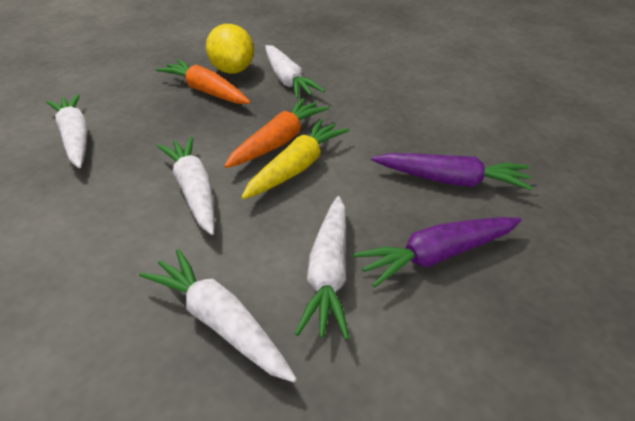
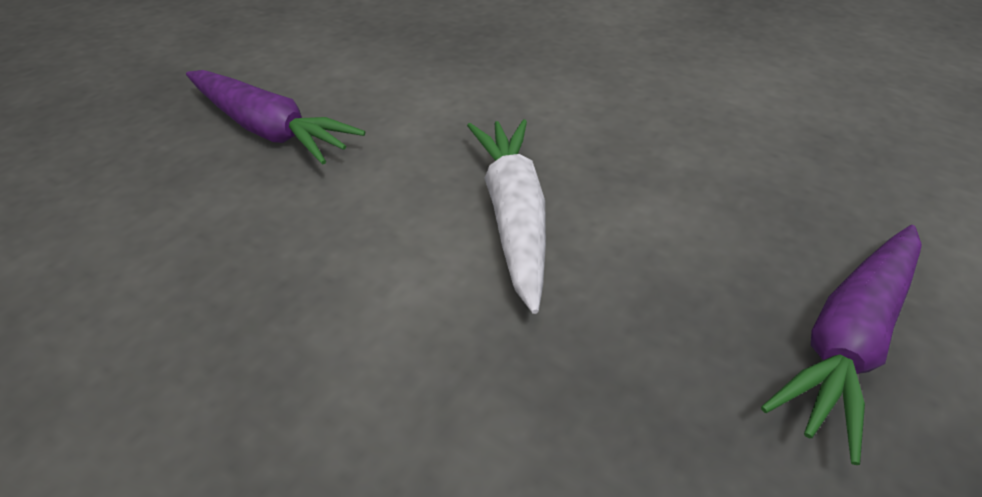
orange carrot: [156,59,250,104] [224,98,329,168] = 2 -> none = 0
white carrot: [46,94,88,168] [139,249,297,382] [157,137,215,235] [265,45,325,99] [295,196,349,340] = 5 -> [467,119,546,314] = 1
yellow carrot: [241,119,349,199] = 1 -> none = 0
yellow lemon: [206,24,254,74] = 1 -> none = 0

